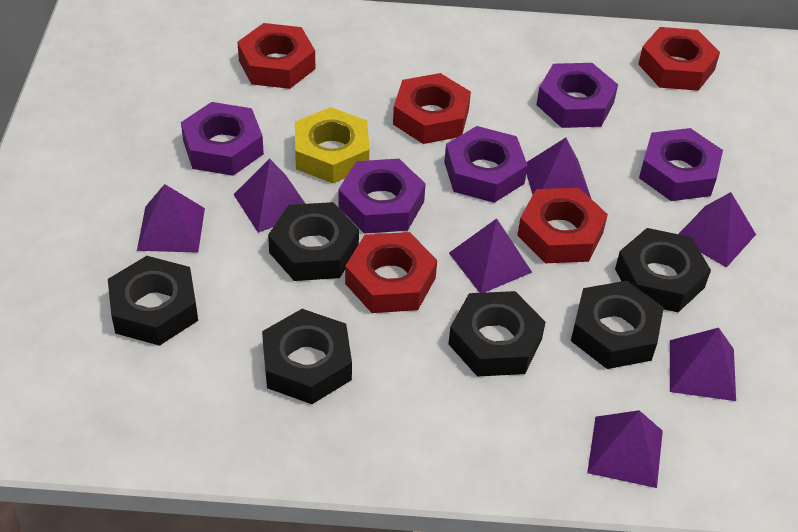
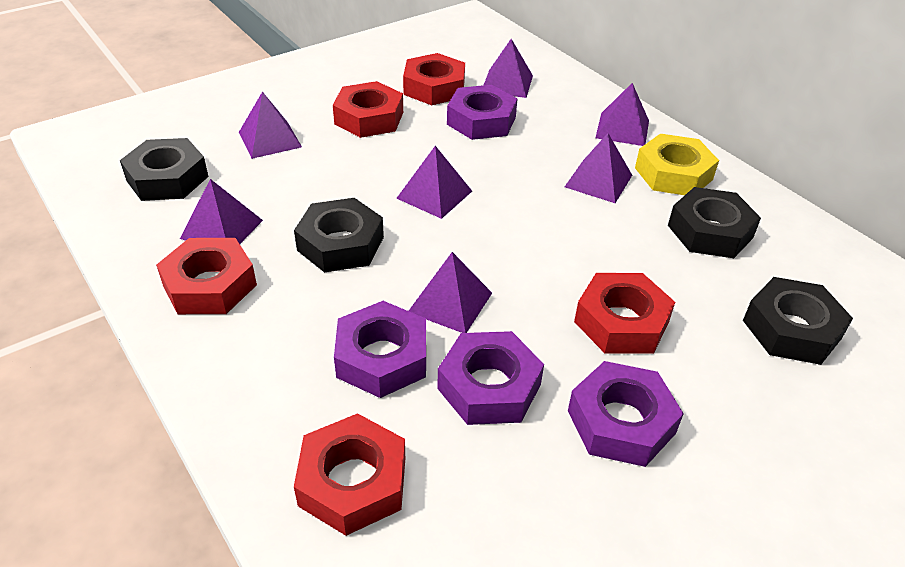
black nut: [108,256,198,346] [262,309,352,404] [268,202,359,281] [448,291,546,377] [571,281,664,369] [615,228,711,312] = 6 -> [120,138,209,201] [294,198,384,273] [668,187,761,258] [743,277,853,365] = 4
purple nut: [181,102,264,176] [339,159,426,234] [444,126,528,203] [536,63,618,128] [639,128,723,201] = 5 -> [334,301,426,398] [437,331,544,425] [447,85,518,140] [568,361,684,467] = 4

